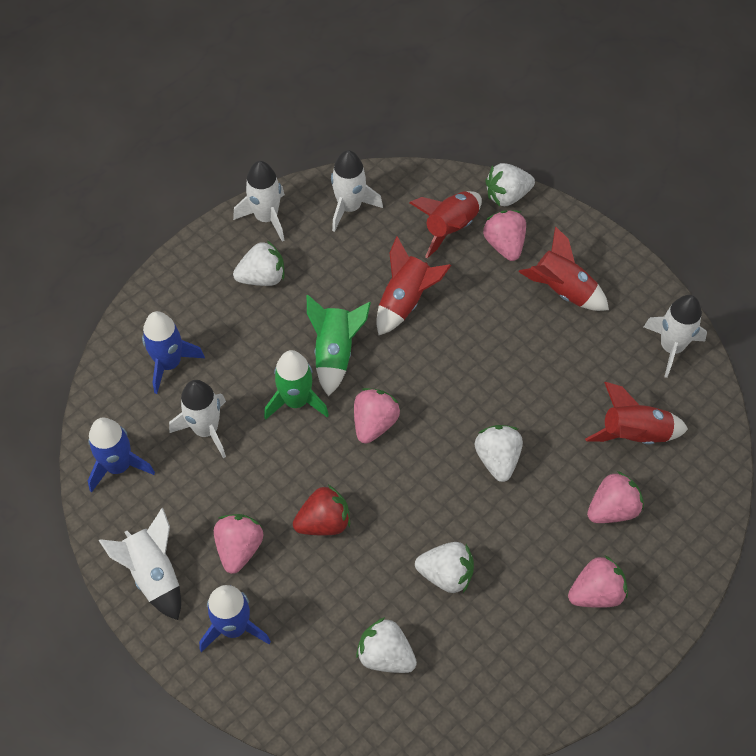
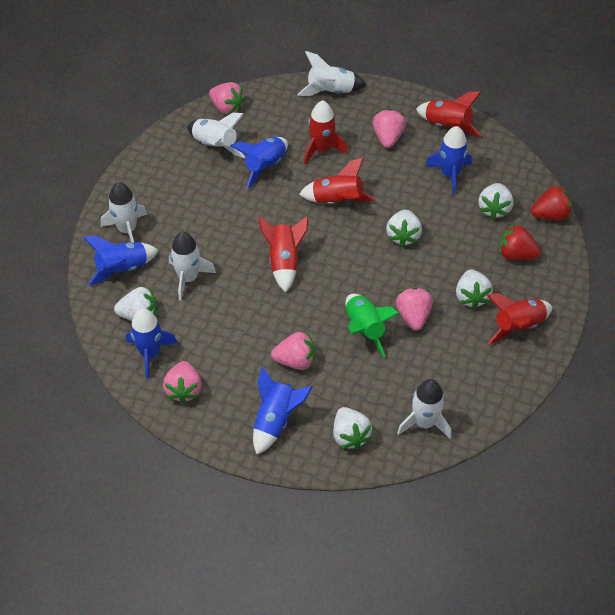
blue rocket: [88,418,155,492] [142,311,205,394] [199,585,271,652] = 3 -> [83,236,159,286] [126,309,177,379] [230,137,288,189] [253,367,312,455] [425,126,472,195] = 5
green rocket: [264,350,329,420] [307,295,371,396] = 2 -> [345,294,400,358] = 1
red rocket: [376,236,451,335] [410,191,482,258] [519,227,609,311] [585,382,688,444] = 4 -> [259,216,308,292] [299,158,375,204] [304,100,348,165] [416,92,481,137] [487,293,552,345] = 5
red strawberry: [293,485,350,535] = 1 -> [499,224,541,260] [531,185,572,221] = 2

